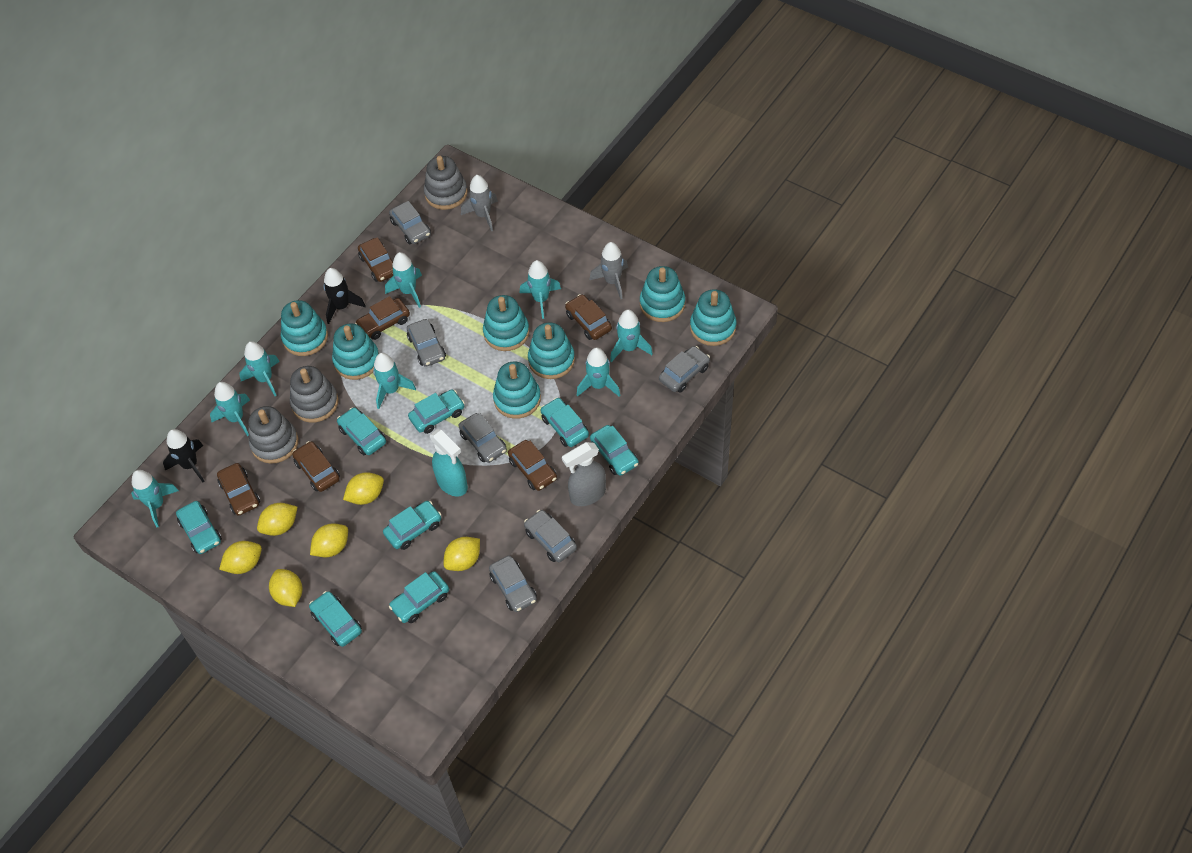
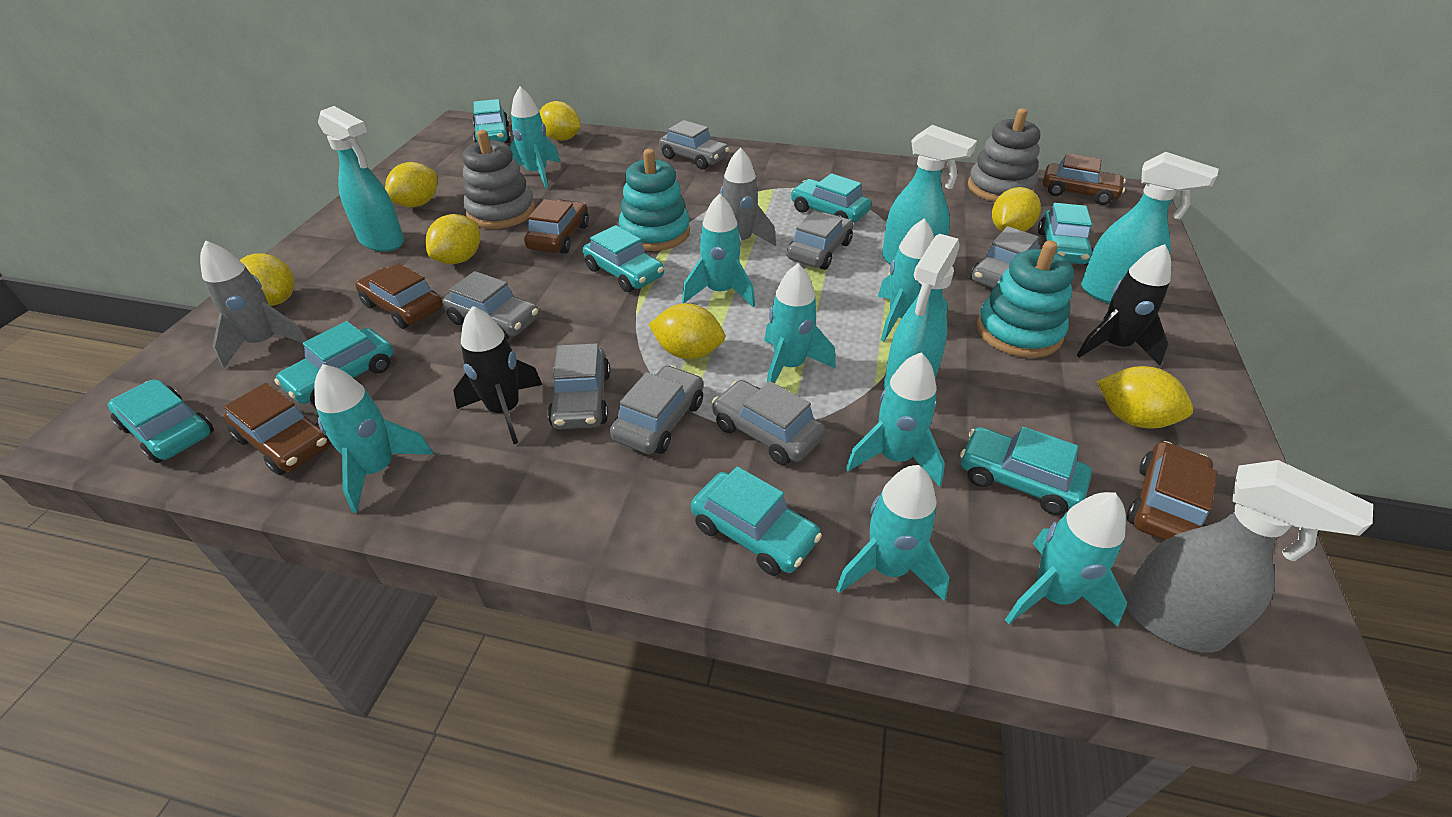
brown car: [217,463,260,516] [292,441,340,492] [355,296,410,340] [358,237,393,282] [508,440,557,491] [565,294,612,340] = 6 -> [224,383,331,475] [355,263,443,329] [524,199,589,254] [1043,153,1126,205] [1127,441,1217,541] = 5
grey car: [389,201,431,244] [407,319,446,367] [458,413,507,463] [489,556,537,612] [524,510,577,562] [659,346,710,393] = 6 -> [442,271,539,340] [548,343,610,429] [610,365,704,454] [659,120,729,170] [712,380,825,465] [787,211,853,270] [970,226,1040,288] = 7
grey stacking toy: [249,406,298,464] [290,366,338,423] [424,156,468,210] = 3 -> [462,130,535,229] [968,108,1040,202] = 2
turquoise spray bottle: [430,429,468,497] = 1 -> [318,106,404,252] [882,125,977,265] [884,233,960,390] [1081,152,1219,304] = 4
turquoise stacking toy: [281,300,328,356] [332,323,379,380] [483,295,529,351] [493,361,541,419] [528,322,575,379] [640,266,685,322] [690,289,736,346] = 7 -> [619,149,690,251] [977,240,1074,358] = 2
yellow lemon: [219,541,262,574] [257,503,297,536] [269,569,302,607] [310,523,348,557] [343,472,384,505] [444,537,480,571] = 6 -> [240,253,295,306] [385,162,437,207] [426,214,480,264] [539,101,580,141] [649,303,725,359] [992,187,1041,232] [1097,366,1193,429] = 7

